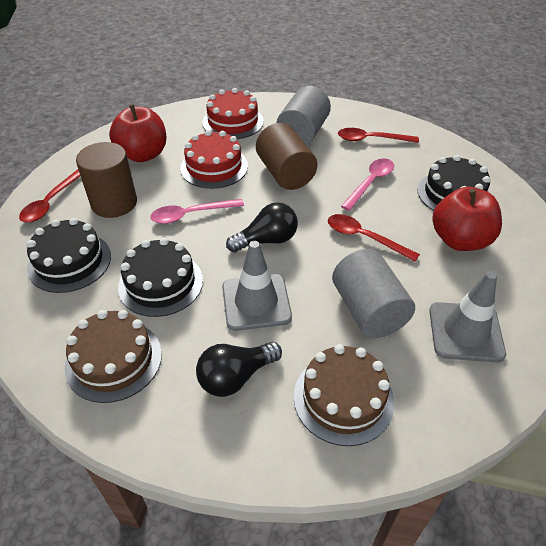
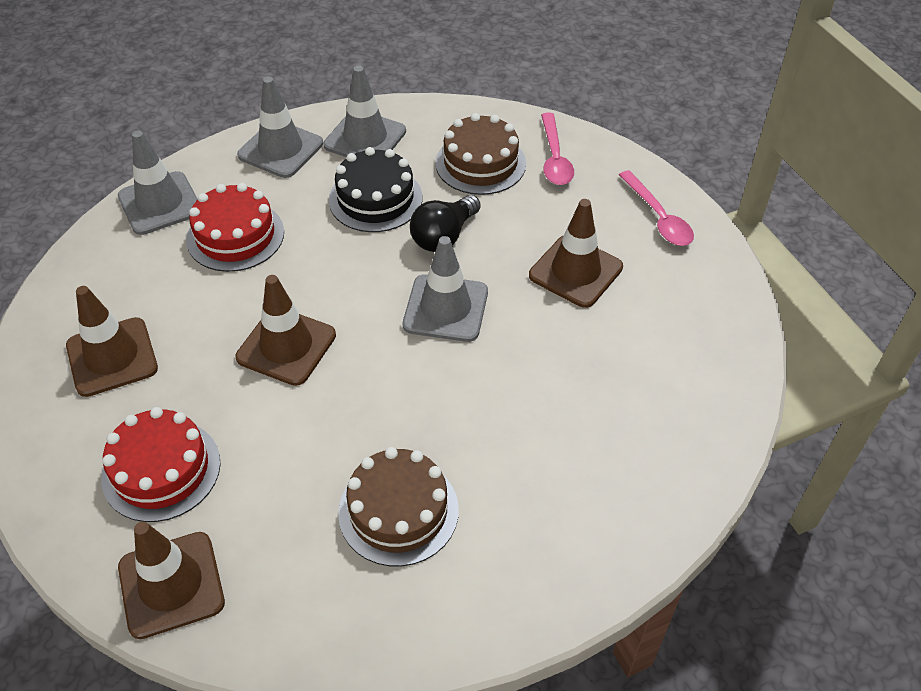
black cake: [27,218,111,293] [118,238,203,317] [418,155,491,211] = 3 -> [329,147,422,232] = 1
black light bulb: [196,342,282,397] [226,202,298,252] = 2 -> [410,195,481,252] = 1
brown cylinder: [76,142,137,218] [256,123,317,190] = 2 -> none = 0
brown traffic cone: none = 0 -> [66,286,158,397] [118,522,225,639] [236,275,336,386] [529,199,623,308] = 4
grey cylinder: [276,86,331,145] [332,249,415,338] = 2 -> none = 0
grey traffic cone: [222,241,292,331] [429,271,506,363] = 2 -> [118,131,198,235] [237,77,323,178] [323,65,406,157] [403,236,488,342] = 4
red apple: [109,104,166,162] [432,187,502,251] = 2 -> none = 0
red spoon: [19,169,80,223] [328,214,420,261] [338,128,419,143] = 3 -> none = 0

